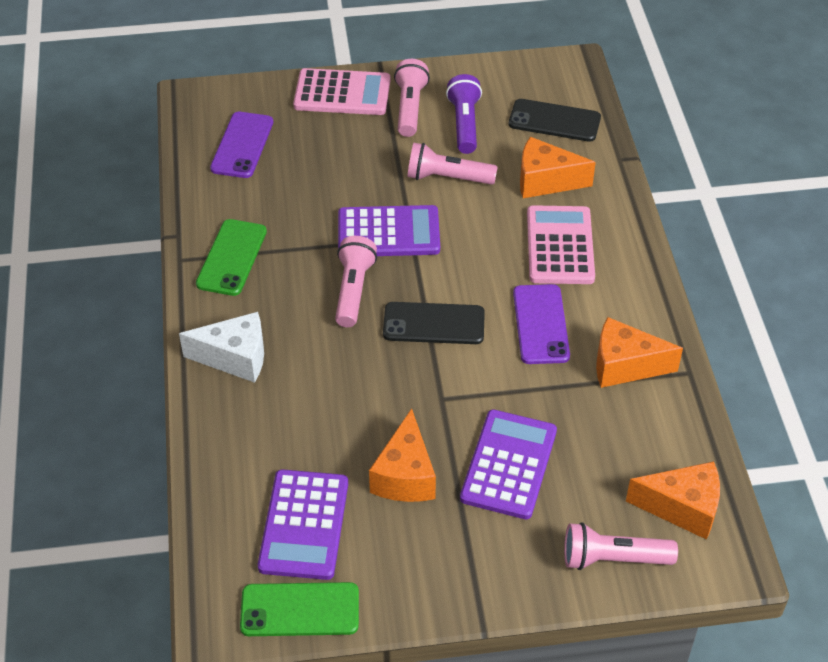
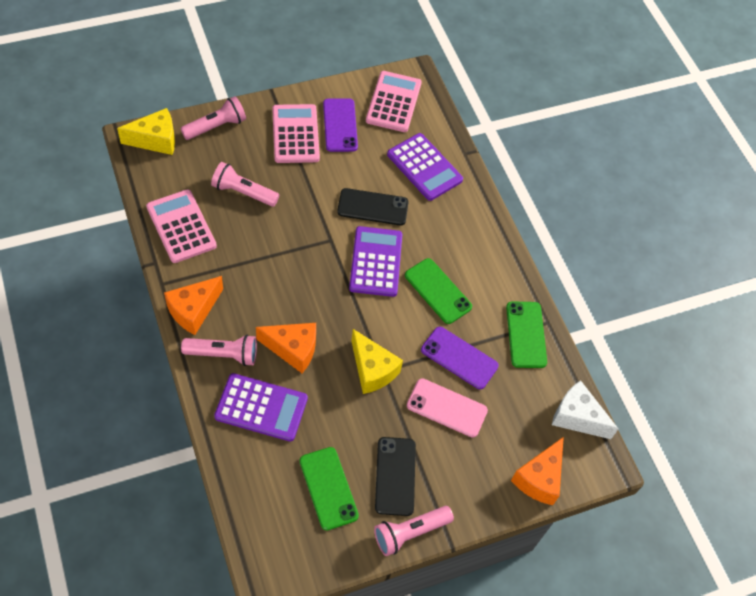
green phone: [196,219,267,296] [240,582,359,636] = 2 -> [300,447,359,531] [405,258,472,324] [506,301,547,368] = 3
orange cheese: [369,408,436,502] [520,137,596,198] [596,317,683,388] [626,461,720,540] = 4 -> [164,276,223,335] [256,323,316,373] [511,437,564,505] = 3
pink calculator: [293,68,390,115] [527,205,595,284] = 2 -> [146,189,217,263] [272,104,320,163] [366,71,422,132] = 3
pink phone: none = 0 -> [407,378,488,438] = 1
purple flashlight: [446,74,482,154] = 1 -> none = 0
yellow cheese: none = 0 -> [117,108,175,155] [351,329,403,394] = 2

